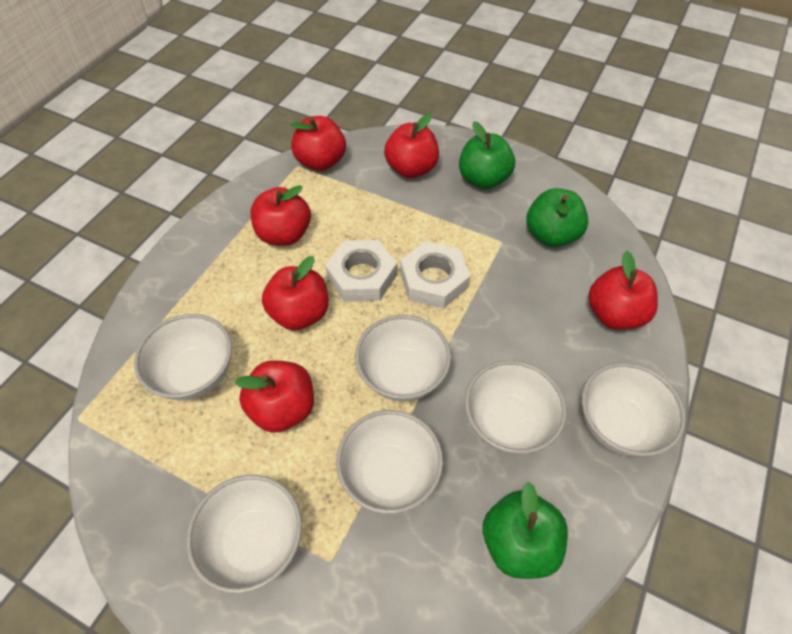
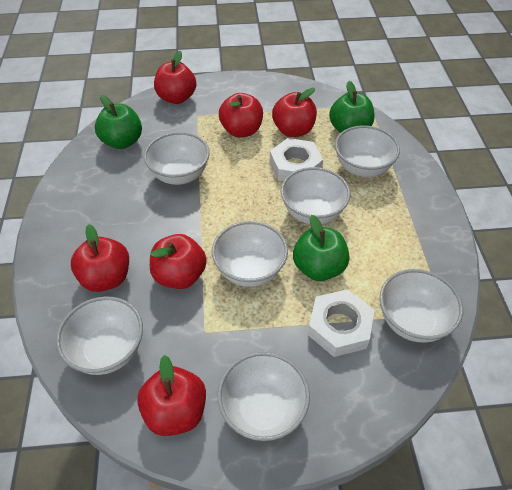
white bowl: [134,314,232,400] [186,475,302,594] [336,410,443,514] [355,315,451,402] [465,360,567,454] [582,363,686,457] = 6 -> [56,296,143,375] [144,132,210,185] [212,221,288,287] [218,352,310,441] [281,167,350,224] [335,125,400,177] [380,269,463,343] = 7

